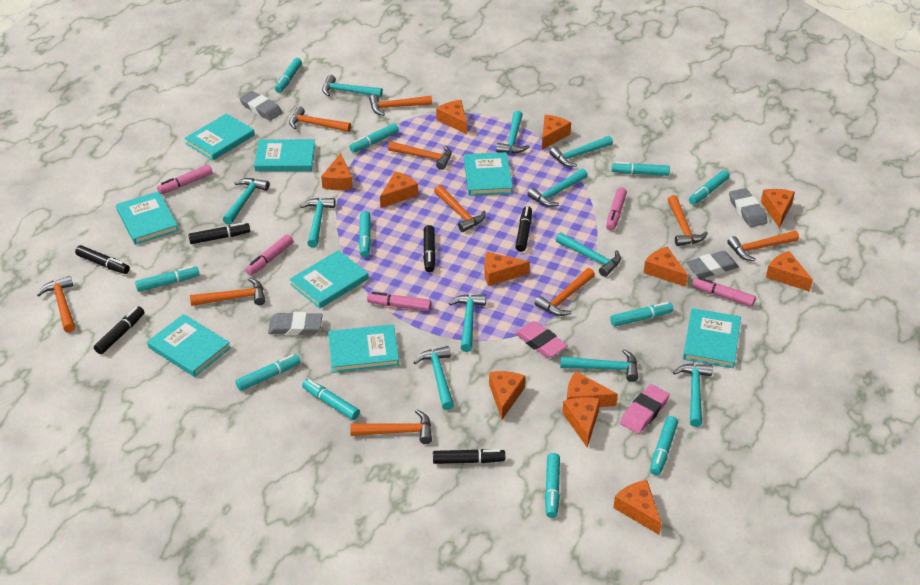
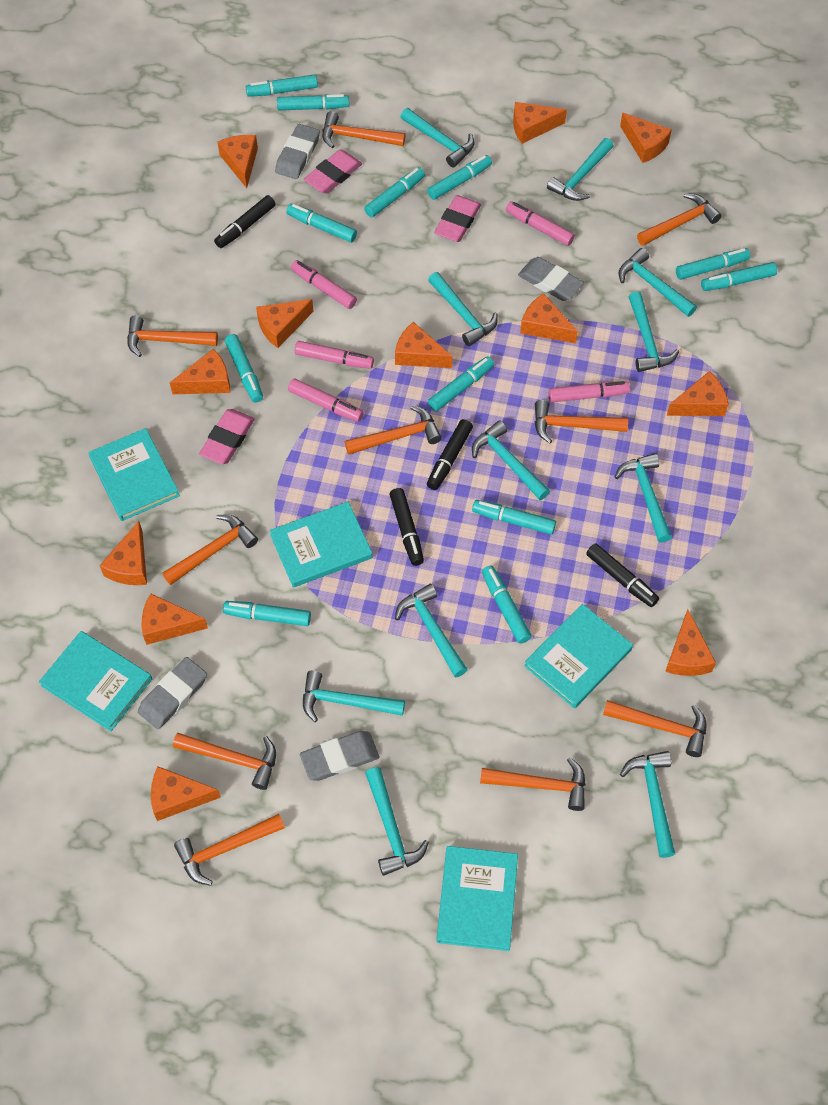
black marker: [75,245,130,274] [94,306,145,354] [188,222,250,244] [423,225,436,273] [433,449,505,464] [515,206,532,252] = 6 -> [214,195,276,248] [389,488,424,566] [427,419,473,490] [586,543,659,607] = 4
pink eraser: [515,321,568,358] [620,384,670,434] = 2 -> [199,409,255,464] [304,150,362,194] [434,195,481,242] = 3
turquoise book: [116,191,179,245] [147,314,231,377] [184,113,255,160] [254,139,315,171] [290,250,369,309] [328,324,399,373] [464,152,513,196] [683,308,741,368] = 8 -> [39,631,152,731] [88,428,180,521] [270,502,373,587] [436,846,518,951] [524,604,633,709] = 5
turquoise marker: [135,266,199,292] [236,354,300,391] [275,58,302,93] [302,379,360,420] [350,123,399,152] [359,211,371,257] [545,453,560,518] [610,302,673,327] [611,162,670,176] [650,416,678,475] [689,170,730,204] = 11 -> [223,601,311,626] [225,334,263,402] [246,74,318,97] [277,94,349,110] [286,204,357,242] [364,167,425,217] [427,155,492,200] [428,356,494,411] [472,500,556,534] [482,566,532,644] [676,248,750,280] [701,262,777,291] = 12

